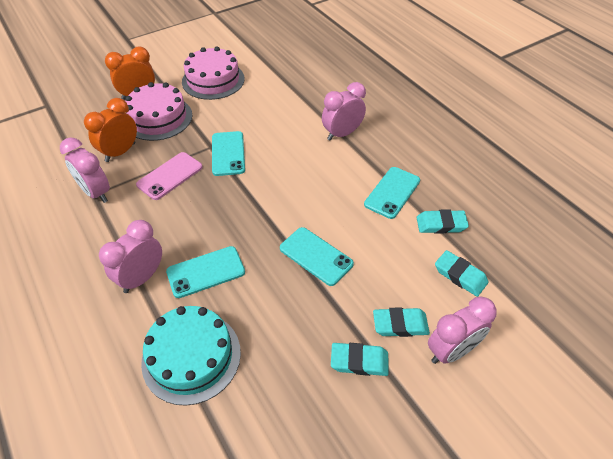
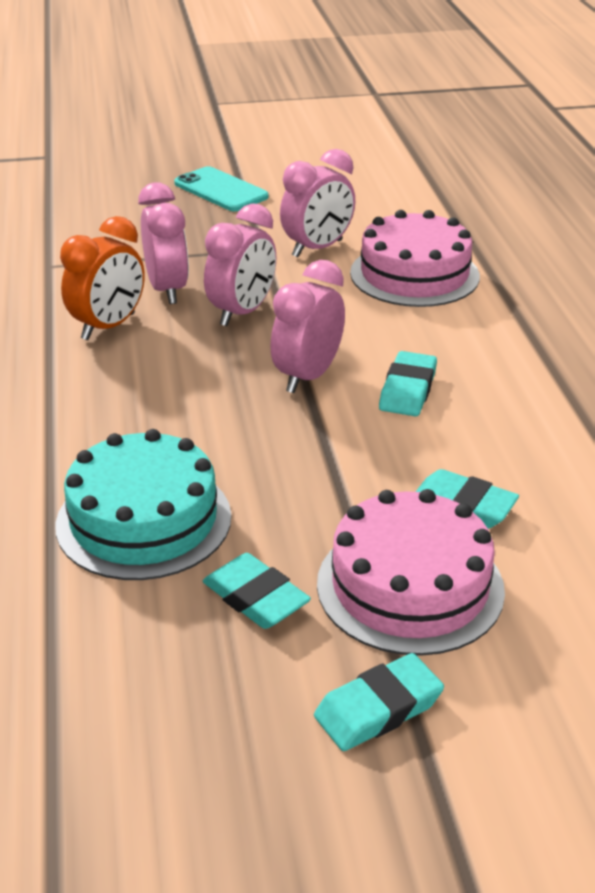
orange clock: [84,98,137,162] [105,47,155,100] = 2 -> [60,216,145,340] = 1
pink phone: [136,152,203,200] = 1 -> none = 0
turquoise phone: [166,246,245,298] [212,131,245,176] [280,227,354,286] [364,167,420,219] = 4 -> [174,166,269,211] = 1

